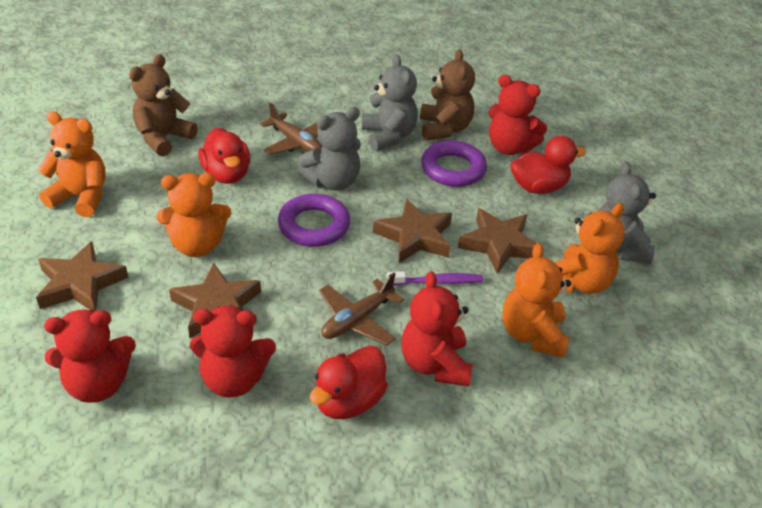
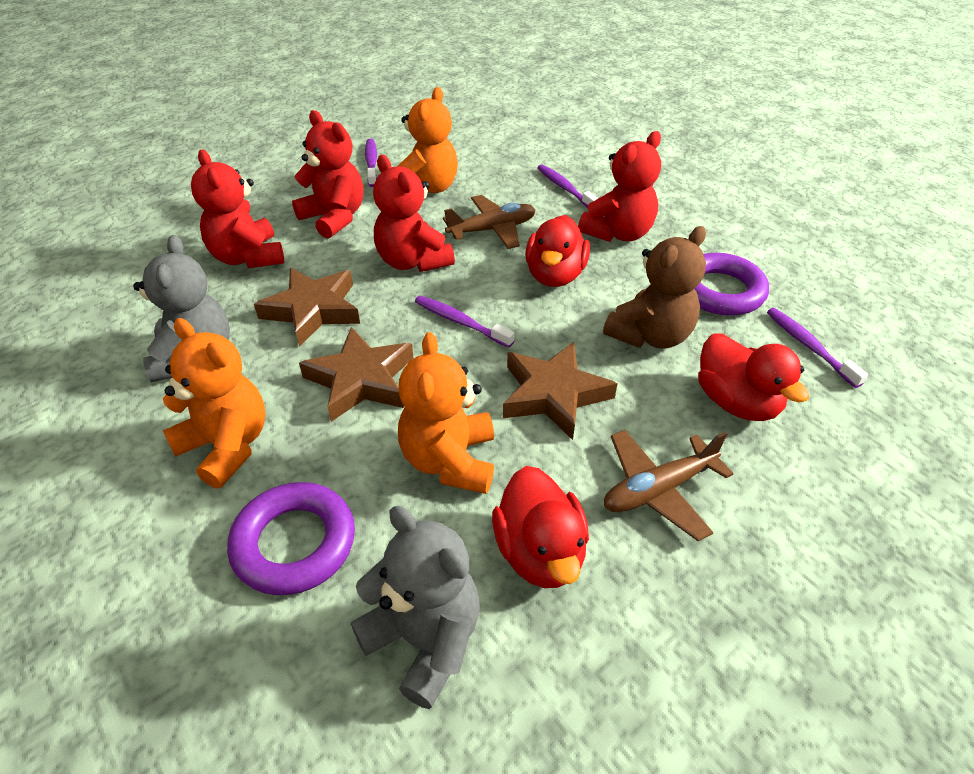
brown star: [36,241,128,311] [169,263,261,338] [373,199,452,263] [458,208,537,274] = 4 -> [254,268,360,347] [299,327,414,422] [503,342,618,440] = 3
brown teddy bear: [129,55,198,156] [420,49,475,141] = 2 -> [603,226,706,349] = 1
grey teddy bear: [297,107,361,191] [362,55,418,151] [598,162,656,264] = 3 -> [133,235,230,383] [351,506,480,709] = 2
orange teddy bear: [38,111,105,217] [156,173,231,257] [502,243,571,358] [555,203,625,294] = 4 -> [163,318,266,489] [397,87,458,193] [398,332,494,494] = 3
purple toothbrush: [386,271,483,285] = 1 -> [365,139,377,187] [415,296,515,348] [537,164,598,208] [767,308,868,388] = 4

